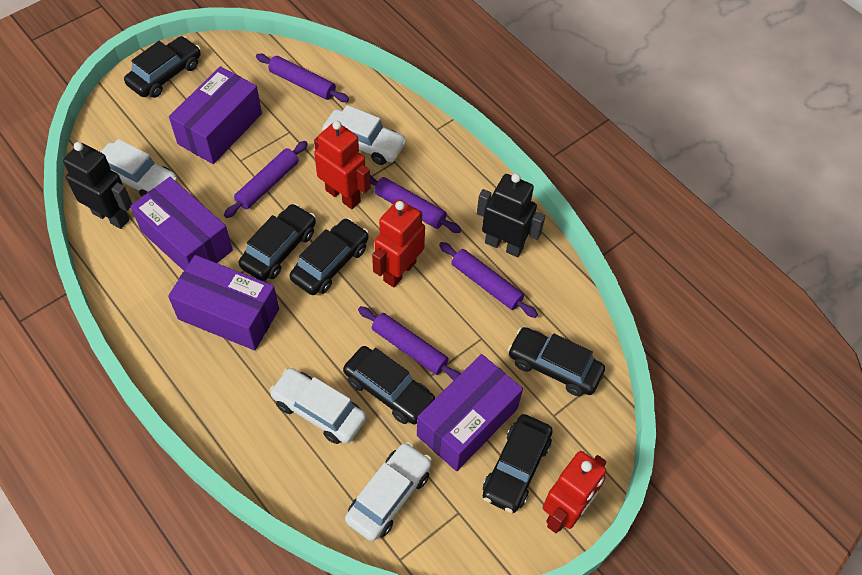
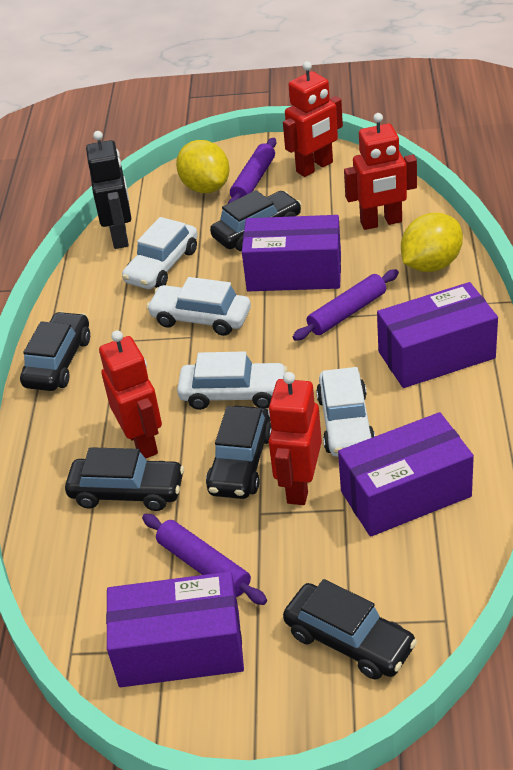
black car: [124,36,201,98] [239,203,316,281] [290,218,369,295] [343,346,435,425] [483,414,553,513] [508,327,605,396] = 6 -> [20,311,90,391] [65,447,184,511] [206,406,272,499] [210,190,301,252] [283,579,417,680] = 5
black robot: [63,142,132,229] [477,173,545,257] = 2 -> [86,131,131,249] = 1
purple rolling pin: [224,141,308,218] [256,54,349,102] [358,306,461,380] [370,175,462,233] [439,242,538,318] = 5 -> [142,514,267,605] [228,138,276,204] [293,269,399,341] = 3
red robot: [314,121,371,209] [372,199,425,287] [543,451,607,533] = 3 -> [99,330,162,458] [268,372,322,505] [283,61,343,177] [344,113,417,230] = 4
yellow lemon: none = 0 -> [176,140,230,193] [401,213,463,272] = 2

